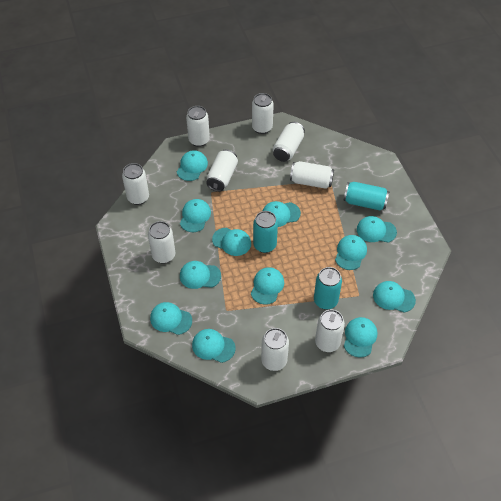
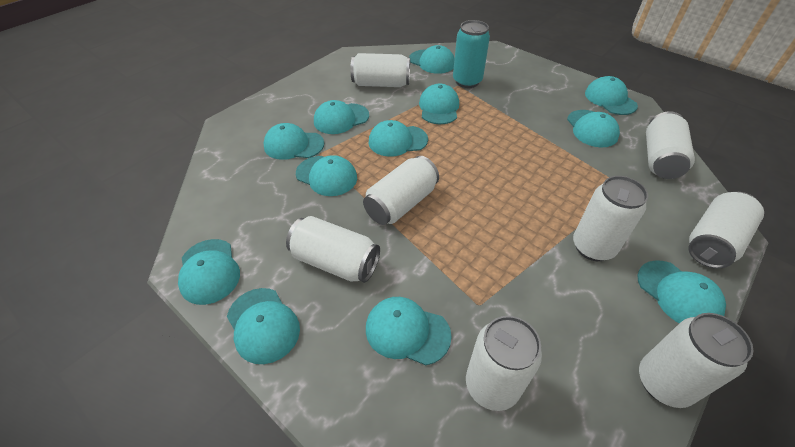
turquoise can: [253,211,278,253] [314,267,342,309] [344,182,389,211] = 3 -> [453,20,490,88] = 1
white can: [122,163,149,205] [148,221,175,264] [186,106,210,147] [206,149,238,192] [252,93,274,134] [261,328,289,371] [273,122,305,162] [290,161,334,189] [315,310,345,352] = 9 -> [286,216,380,283] [351,53,410,87] [363,156,439,225] [466,316,542,411] [573,176,648,261] [639,313,753,408] [646,112,695,179] [688,192,764,269] = 8

